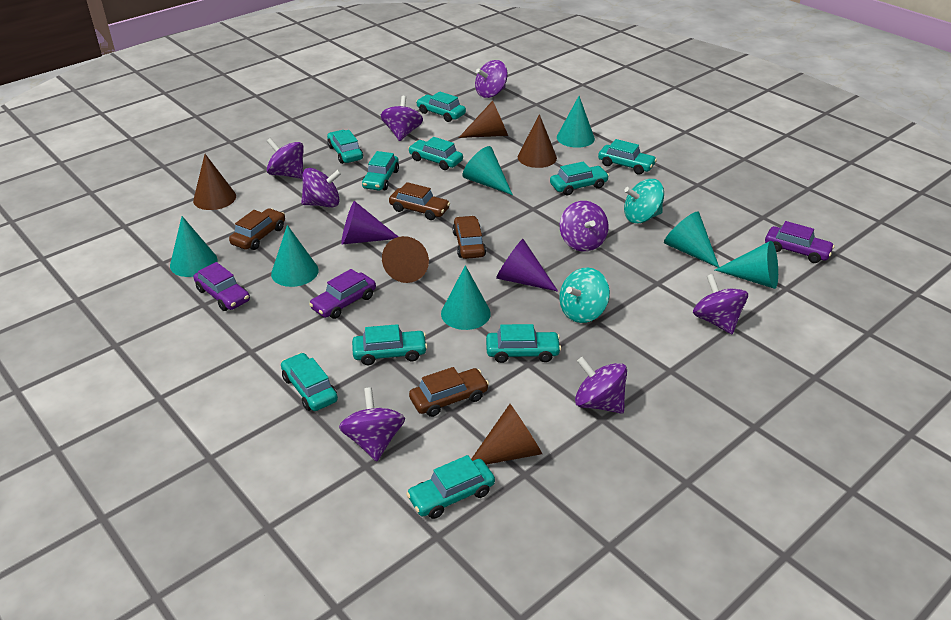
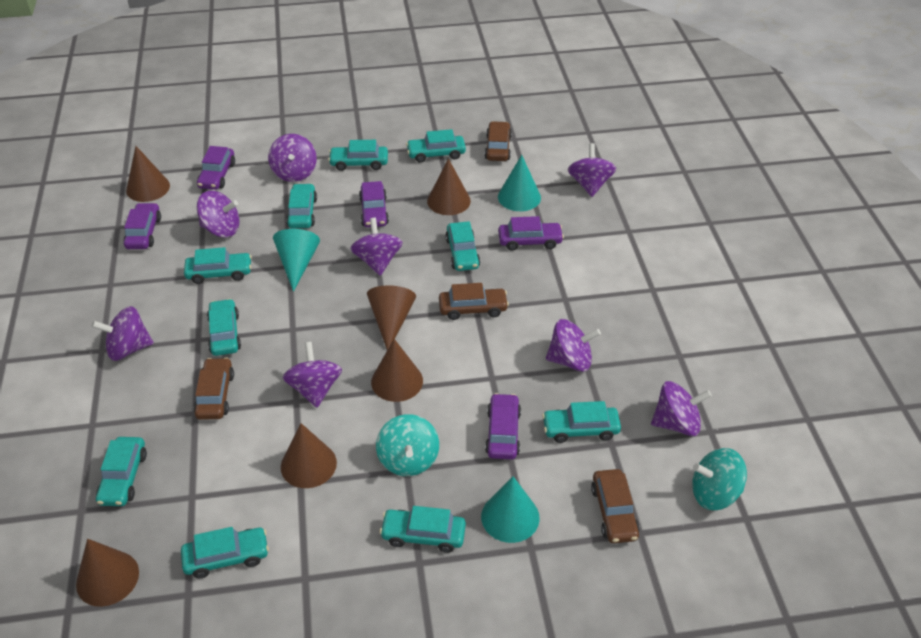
brown cone: [193,154,236,210] [382,236,429,283] [459,101,508,138] [471,404,542,465] [518,114,557,168] = 5 -> [76,539,139,607] [126,146,170,202] [281,423,337,488] [367,285,416,350] [371,339,423,402] [427,158,471,215] = 6
purple car: [193,262,250,311] [309,269,376,319] [765,221,835,263] = 3 -> [123,203,161,249] [197,146,235,190] [359,181,389,227] [485,393,521,459] [498,216,564,251] = 5
purple cone: [341,201,398,244] [496,239,558,292] = 2 -> none = 0
turquoise cone: [170,216,217,277] [271,225,319,287] [441,265,491,330] [462,146,513,195] [557,96,595,148] [664,211,719,268] [715,241,778,289] = 7 -> [273,229,320,292] [481,476,540,543] [498,155,541,211] = 3

